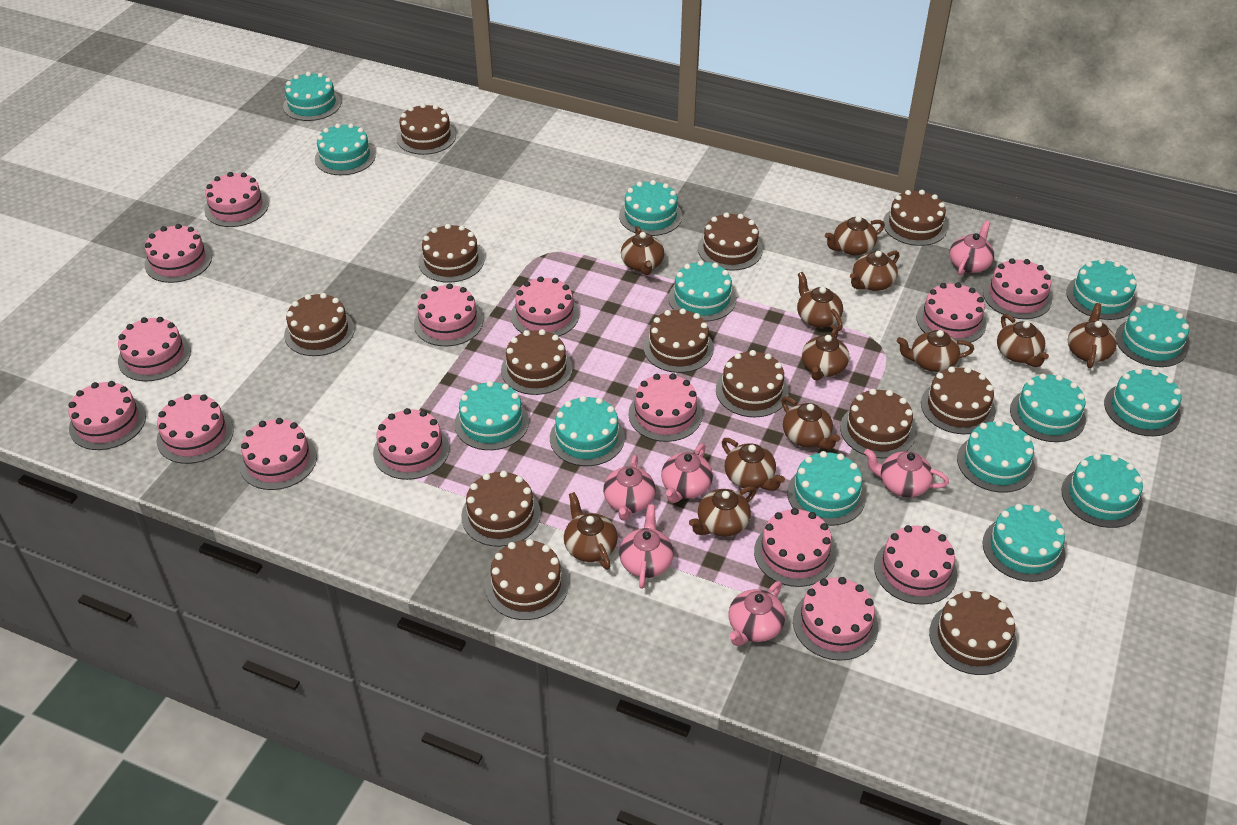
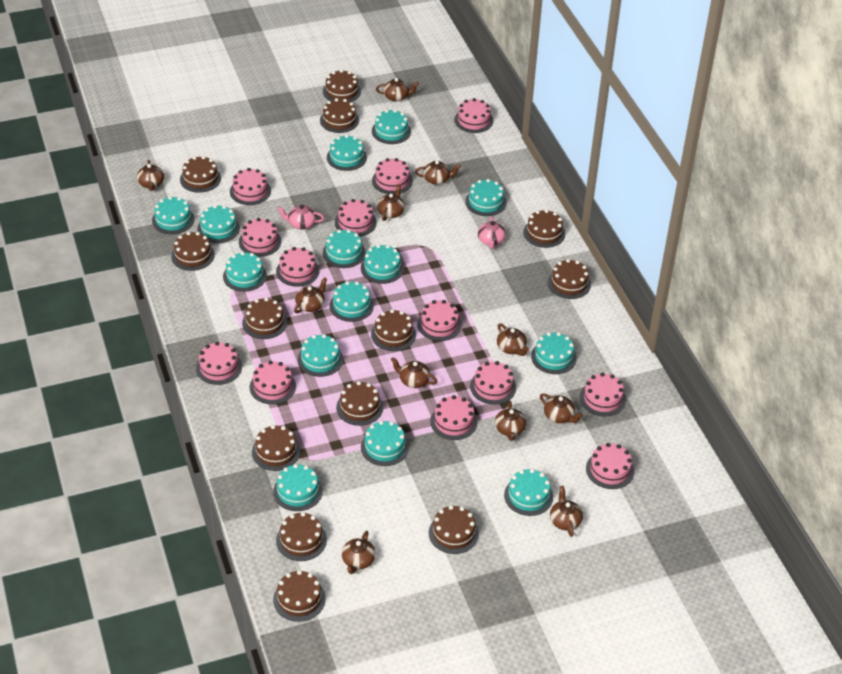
brown teapot: [564,492,618,570] [621,226,664,275] [689,486,756,537] [722,438,785,491] [782,397,840,450] [797,272,843,331] [802,327,849,381] [825,216,885,255] [850,251,899,291] [897,330,974,372] [997,314,1049,367] [1068,303,1117,368] = 12 -> [137,160,164,191] [294,277,327,313] [342,531,376,574] [376,78,419,101] [377,184,405,221] [391,357,438,388] [415,160,461,185] [495,401,526,441] [497,323,529,356] [540,393,583,423] [550,486,583,537] = 11
pink cake: [68,381,146,450] [118,317,191,381] [145,224,212,283] [156,394,234,464] [204,172,269,227] [239,418,317,490] [373,408,449,480] [414,283,483,346] [511,276,579,337] [628,373,702,442] [754,508,836,587] [793,577,878,661] [874,525,957,605] [916,282,986,345] [983,258,1052,319] = 15 -> [196,342,242,385] [230,168,271,205] [239,218,282,257] [250,361,296,404] [276,247,320,287] [335,199,377,237] [372,158,413,194] [417,300,462,341] [430,395,478,440] [454,98,493,133] [470,361,516,405] [580,373,626,416] [586,443,634,489] = 13
pink teapot: [603,455,655,521] [619,504,674,589] [661,443,713,503] [729,581,785,646] [864,449,949,497] [949,221,994,276] = 6 -> [277,205,324,229] [478,216,506,249] = 2

